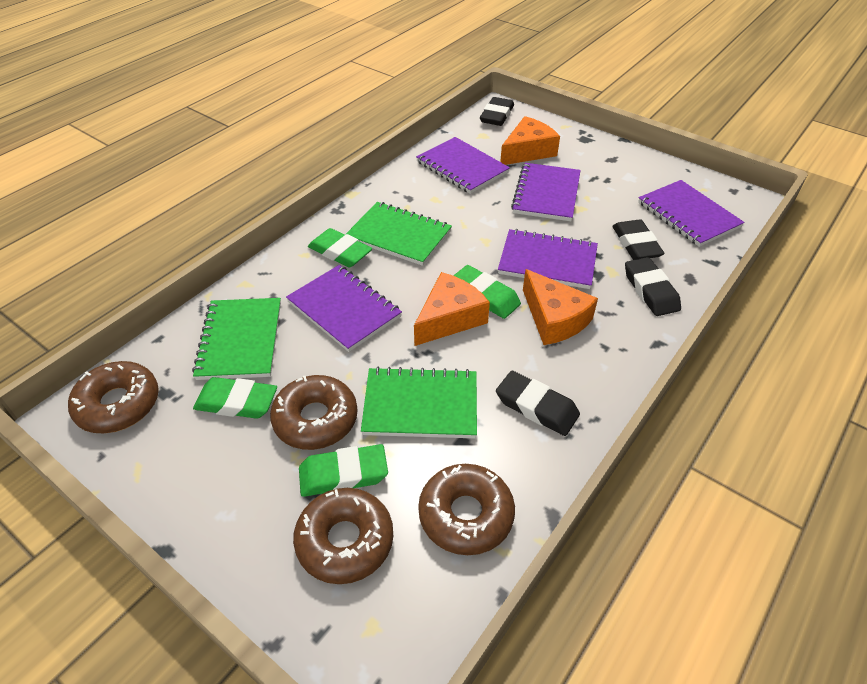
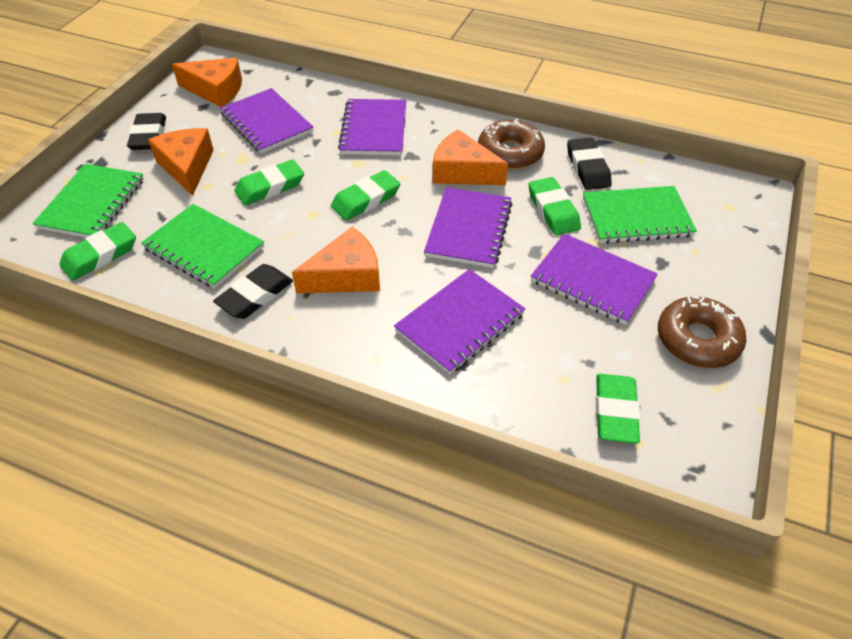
black eraser: [480,97,514,126] [496,371,580,436] [612,219,665,260] [625,257,681,316] = 4 -> [127,113,166,150] [213,264,293,319] [567,137,612,190] = 3
brown donut: [68,361,159,433] [270,375,358,450] [293,488,393,584] [418,464,515,555] = 4 -> [478,119,545,169] [658,296,746,368] = 2
green eraser: [193,377,277,419] [299,444,388,497] [308,228,372,268] [453,265,521,319] = 4 -> [59,222,136,281] [234,159,304,206] [331,170,400,220] [528,177,581,235] [596,374,640,444] = 5
orange cheese: [414,272,490,346] [500,116,560,165] [523,269,598,345] = 3 -> [148,128,214,196] [172,58,242,107] [292,227,380,293] [433,129,508,185] = 4

